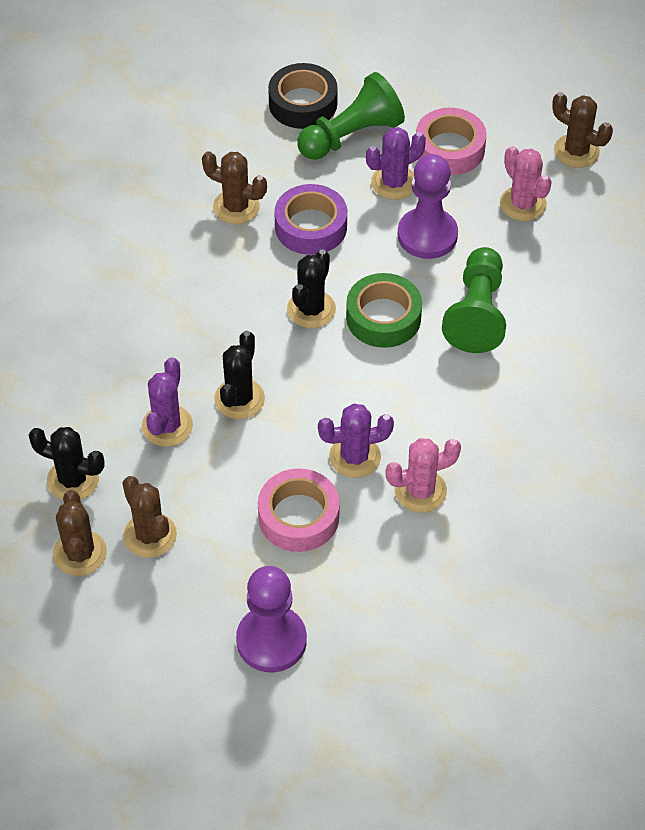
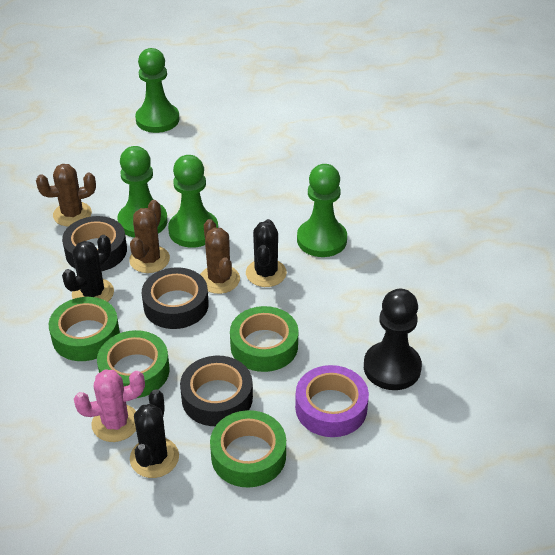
black pawn: none = 0 -> [364,289,422,390] = 1
black tape: [268,63,338,129] = 1 -> [62,216,127,271] [142,267,209,329] [180,356,253,426] = 3
brown cactus: [53,490,107,576] [123,476,177,558] [202,151,267,224] [552,92,613,168] = 4 -> [36,164,96,226] [129,200,170,273] [200,219,240,294] = 3
green pawn: [297,72,405,160] [442,247,506,353] = 2 -> [118,146,168,238] [135,48,180,133] [168,155,218,248] [297,164,347,257] = 4
green tape: [346,273,422,348] = 1 -> [49,297,120,361] [97,330,170,398] [210,410,286,488] [230,306,298,372] = 4
pink cactus: [385,438,461,513] [500,146,552,221] = 2 -> [74,369,145,442] = 1
pink tape: [258,468,340,552] [416,108,486,175] = 2 -> none = 0
purple cactus: [142,357,193,447] [318,403,394,478] [366,127,426,200] = 3 -> none = 0
purple pawn: [236,566,307,672] [398,154,458,259] = 2 -> none = 0

